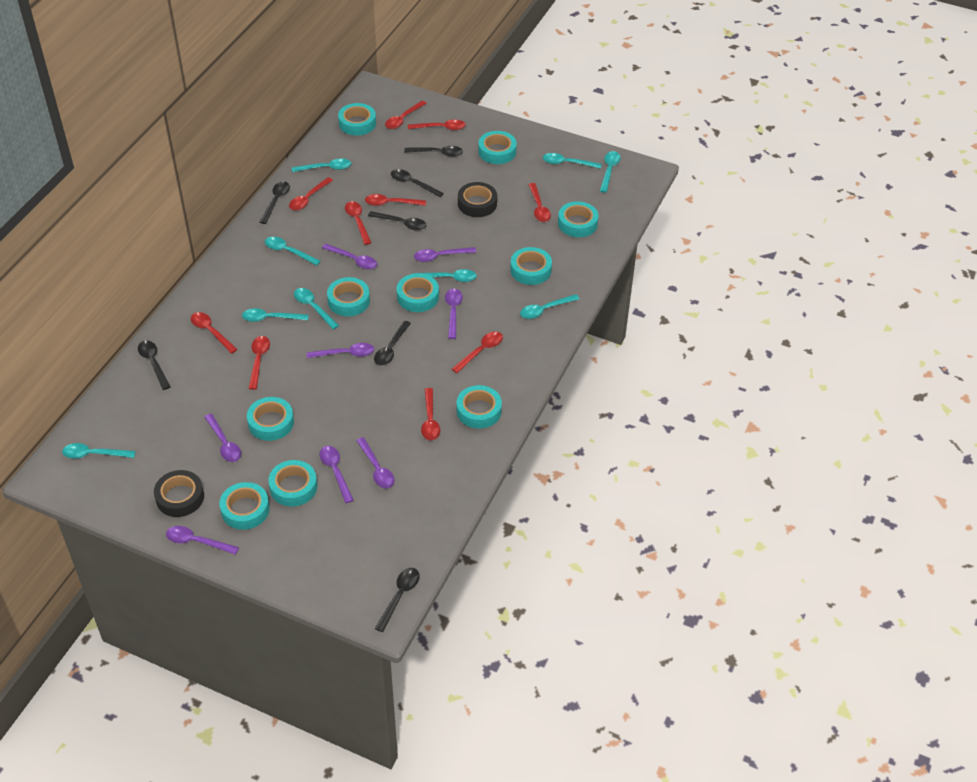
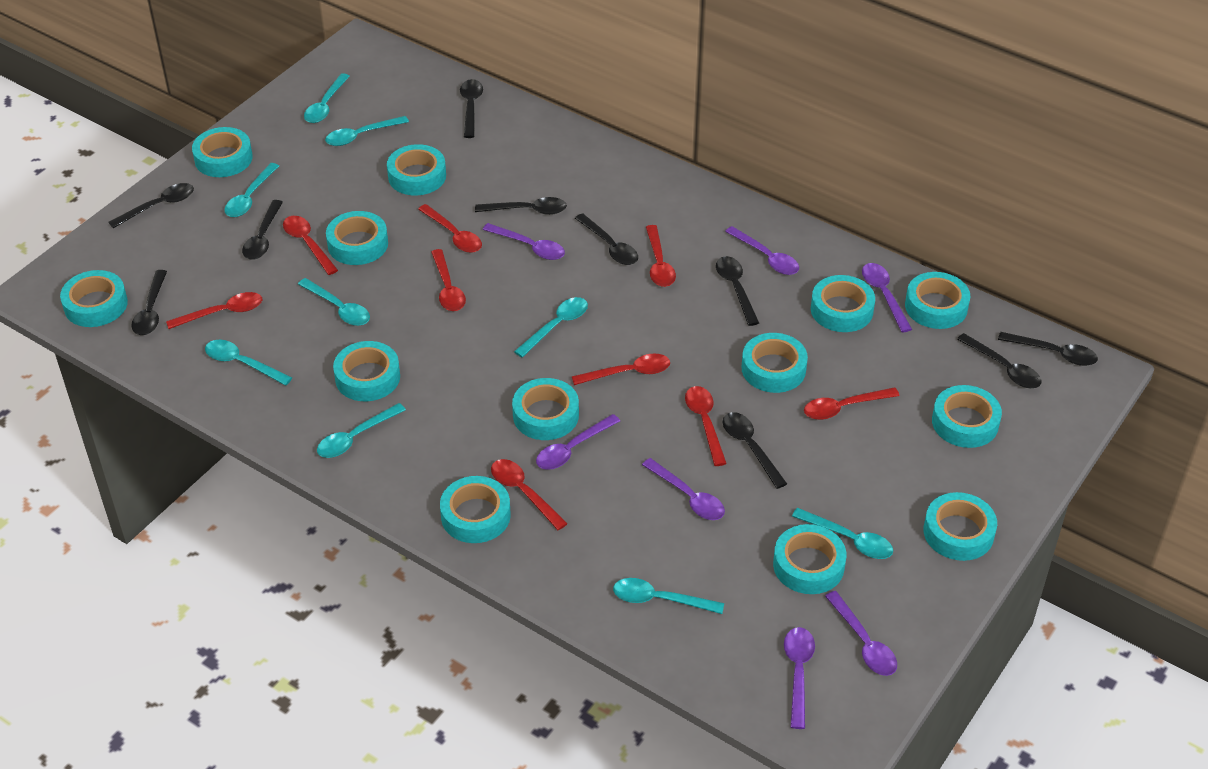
black spoon: [138,340,171,390] [259,181,290,224] [368,211,427,231] [374,321,411,366] [375,568,420,632] [391,169,444,197] [404,146,463,157] = 7 -> [108,183,194,228] [131,270,167,335] [242,200,283,260] [460,79,483,138] [475,197,567,215] [575,213,638,265] [716,256,759,326] [723,412,787,489] [957,333,1042,388] [998,332,1098,366] = 10
black tape: [154,470,204,517] [458,182,497,217] = 2 -> none = 0
purple spoon: [166,526,239,555] [204,414,241,462] [307,343,374,358] [320,446,354,503] [322,244,377,270] [356,437,395,489] [414,247,476,262] [445,289,463,339] = 8 -> [483,223,565,260] [536,414,620,470] [642,458,725,520] [725,226,799,275] [784,627,815,729] [825,591,897,676] [862,263,912,333] = 7
red spoon: [191,312,238,354] [248,336,270,390] [289,177,333,210] [345,201,372,245] [365,194,426,206] [385,101,427,129] [408,120,466,130] [421,388,440,440] [452,331,503,373] [528,183,551,222] = 10 -> [166,292,262,329] [283,216,338,275] [418,204,482,253] [431,249,466,311] [491,459,568,530] [572,354,670,385] [646,225,676,287] [685,386,727,466] [804,387,900,420] = 9
turquoise tape: [219,482,269,530] [247,397,294,441] [268,460,317,506] [327,277,370,316] [338,103,376,135] [397,273,439,312] [457,385,502,429] [478,131,517,164] [510,247,552,285] [558,201,599,237] = 10 -> [60,270,128,327] [192,127,253,177] [326,211,388,265] [333,341,400,401] [387,144,446,195] [440,476,511,543] [512,378,579,440] [742,333,808,393] [773,524,847,594] [811,275,875,332] [905,272,970,329] [923,492,997,561] [932,385,1002,448] = 13

